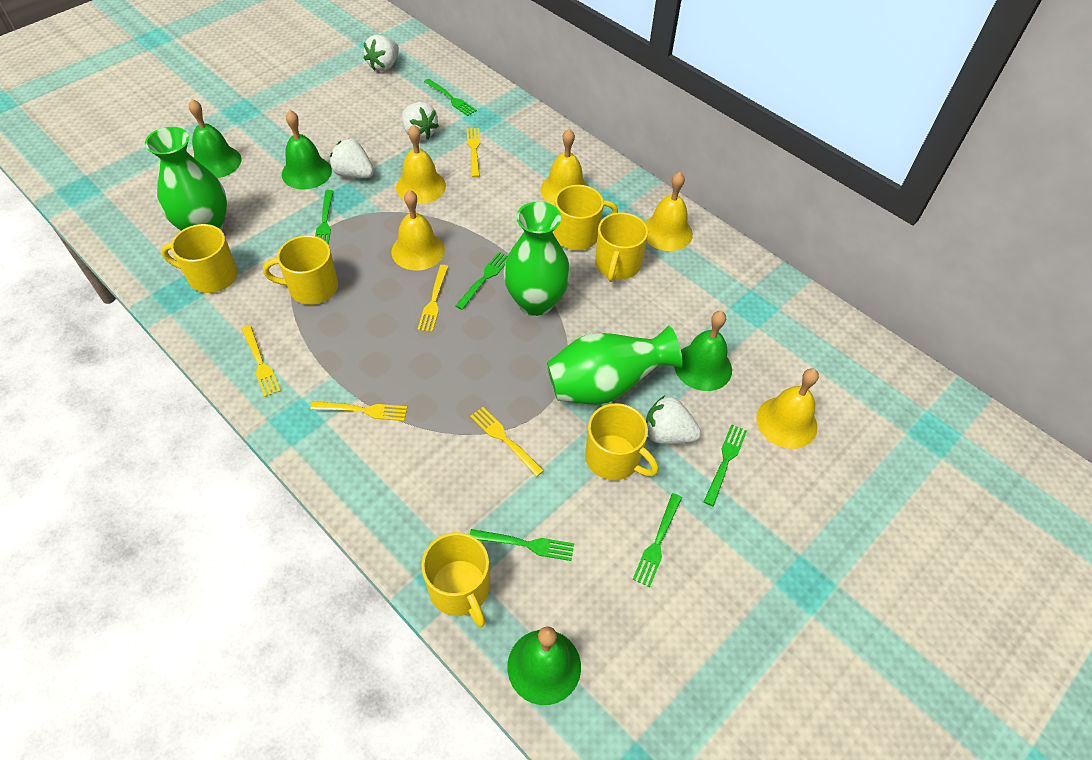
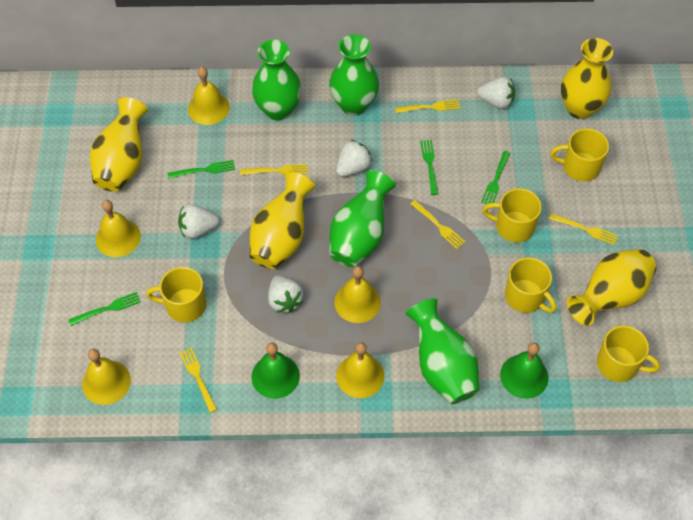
green bell: [189,99,241,178] [282,110,332,190] [507,626,581,705] [674,311,732,391] = 4 -> [252,342,300,399] [500,342,548,399] = 2
green fork: [315,190,334,245] [424,79,477,116] [455,252,508,310] [470,529,574,561] [632,493,682,587] [704,424,747,506] = 6 -> [68,292,141,326] [168,160,235,179] [420,140,438,195] [481,151,510,204] = 4
green vase: [145,127,227,231] [503,202,571,316] [547,325,683,405] = 3 -> [252,39,302,121] [329,34,379,116] [329,170,396,267] [406,298,480,404] = 4
yellow mug: [161,224,237,293] [263,235,338,305] [421,532,490,627] [554,185,618,250] [585,403,658,480] [595,212,648,282] = 6 -> [146,267,206,322] [483,188,542,243] [505,257,557,313] [550,128,609,181] [597,325,660,382] = 5
yellow vase: none = 0 -> [90,97,148,192] [250,172,315,269] [561,38,613,119] [567,249,656,326] = 4

